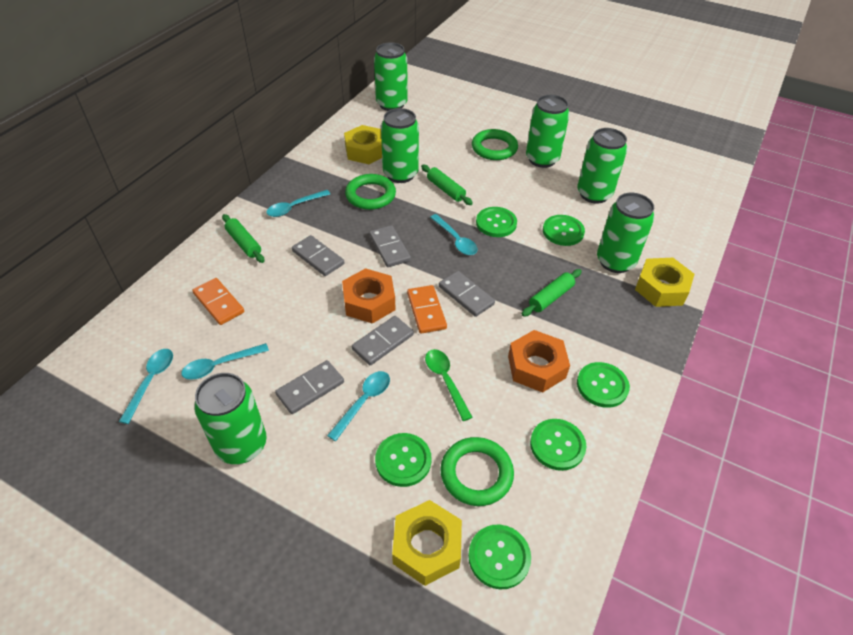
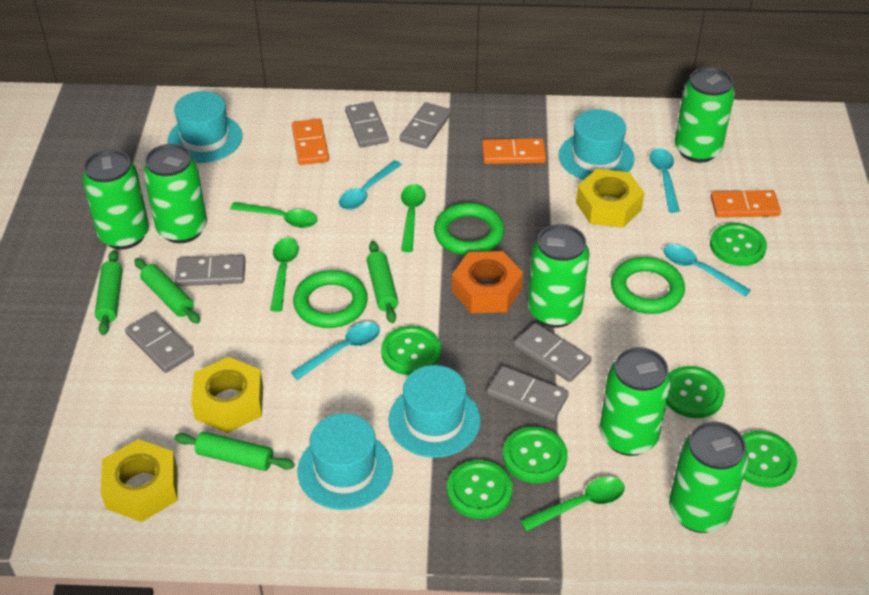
green rolling pin: [222,214,264,263] [421,165,473,205] [522,269,582,317] = 3 -> [95,250,122,335] [134,258,200,324] [174,432,295,471] [366,241,398,323] = 4
green spoon: [425,349,473,421] = 1 -> [230,202,318,228] [270,238,299,312] [401,184,426,252] [520,476,625,532] = 4
grey domino: [275,360,344,414] [292,235,344,276] [352,316,414,365] [369,225,411,267] [439,271,495,317] = 5 -> [125,312,194,373] [175,255,245,286] [345,101,389,147] [400,102,451,149] [487,366,569,421] [514,323,591,382] = 6
orange domino: [192,278,244,325] [407,285,447,334] = 2 -> [292,119,329,165] [482,138,546,164] [710,190,781,218] = 3
orange nut: [342,268,396,324] [508,330,570,393] = 2 -> [452,251,523,313] = 1
turquoise hat: none = 0 -> [168,91,242,163] [298,413,393,510] [388,365,481,458] [559,109,635,180] = 4
turquoise spoon: [119,349,173,424] [181,343,269,380] [266,190,330,217] [327,371,390,441] [430,214,478,255] = 5 -> [291,322,380,380] [339,160,402,210] [650,148,680,213] [663,244,751,297] = 4

